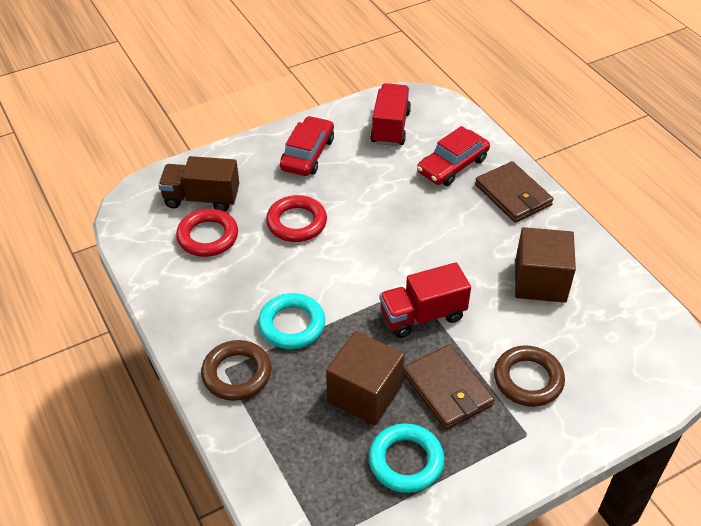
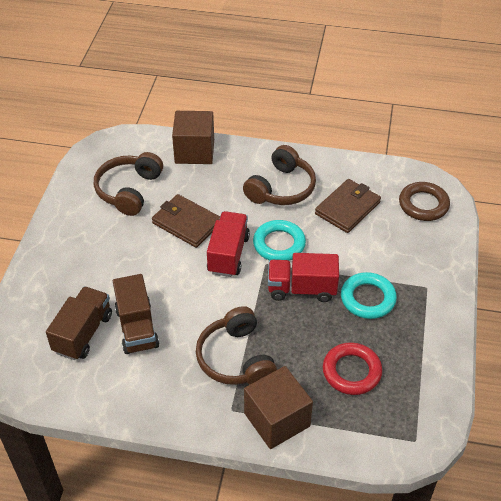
brown headphones: none = 0 -> [94,152,163,216] [196,306,277,385] [243,145,316,205] = 3
brown ring: [201,340,271,401] [494,345,565,407] = 2 -> [399,182,450,221] = 1
brown truck: [158,156,239,212] = 1 -> [46,286,112,360] [113,274,159,354] = 2
red car: [280,116,334,176] [417,126,490,186] = 2 -> none = 0
red ring: [176,209,238,257] [266,195,327,242] = 2 -> [323,342,382,395] = 1

